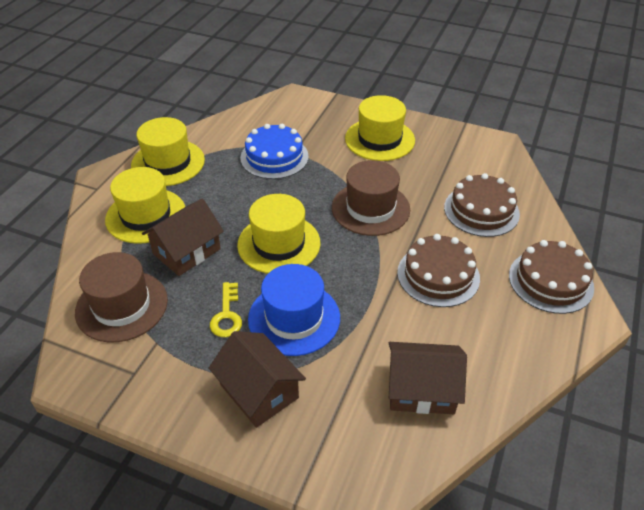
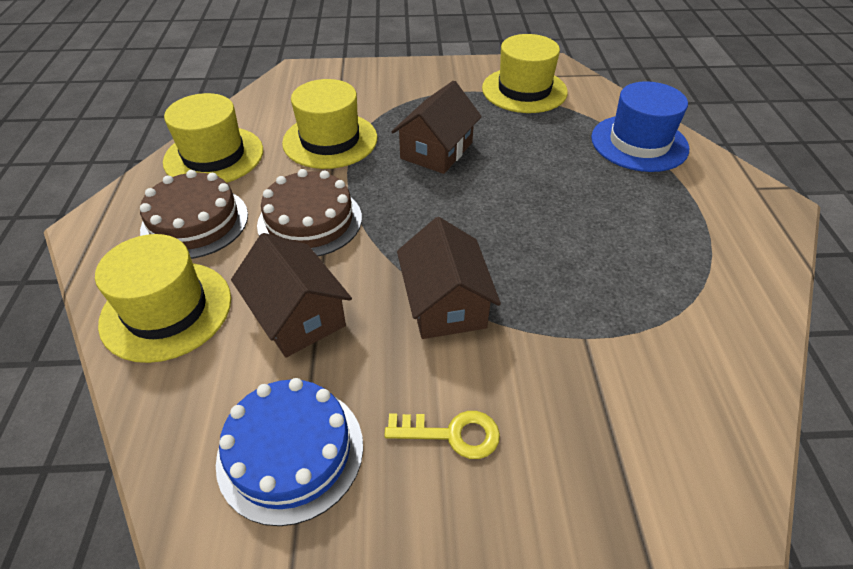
brown cake: [397,234,480,307] [444,173,520,237] [509,240,594,314] = 3 -> [140,170,248,259] [257,169,362,256] = 2
brown hat: [75,252,168,343] [332,160,410,236] = 2 -> none = 0

